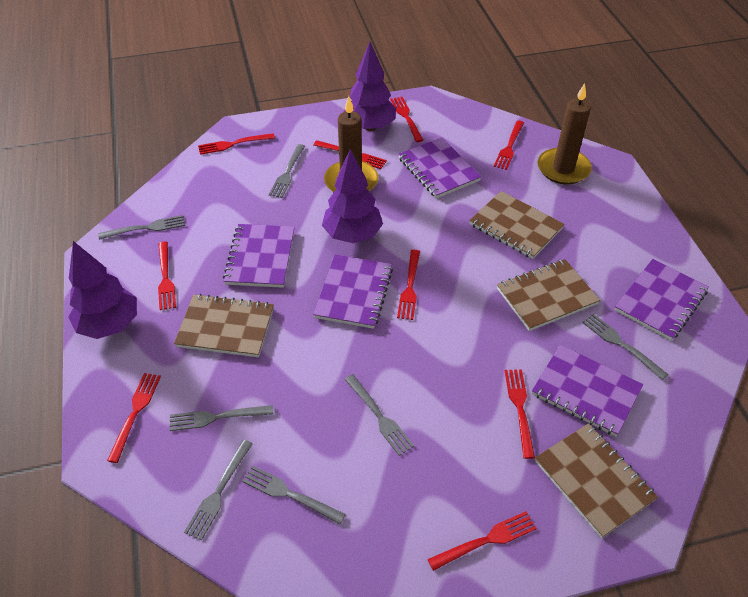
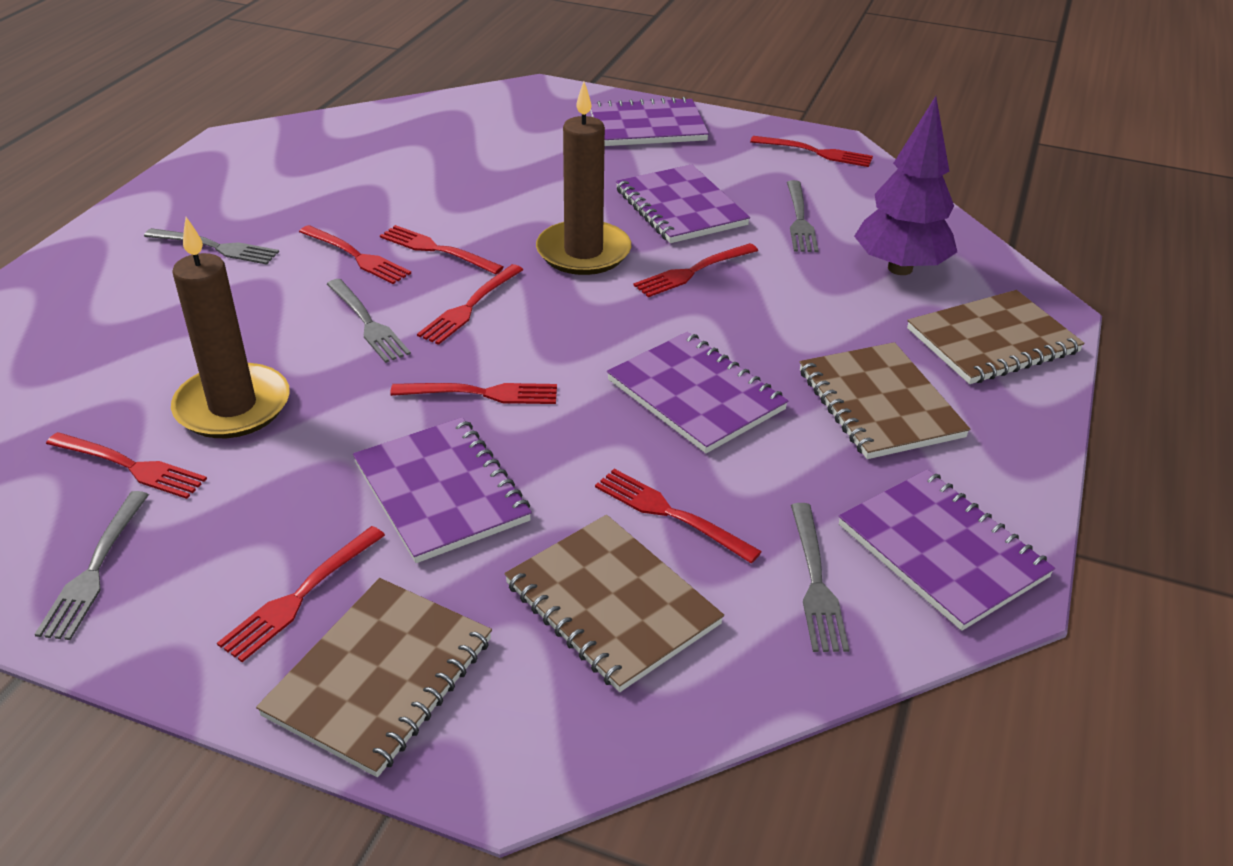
grey fork: [98,215,185,240] [170,405,274,431] [184,440,253,541] [242,465,346,524] [269,144,305,198] [344,374,414,456] [583,314,668,380] = 7 -> [35,491,149,640] [144,228,279,265] [327,279,411,363] [787,180,818,252] [791,503,849,652] = 5
purple tree: [69,241,137,339] [322,149,383,243] [343,42,396,131] = 3 -> [854,96,957,275] = 1

